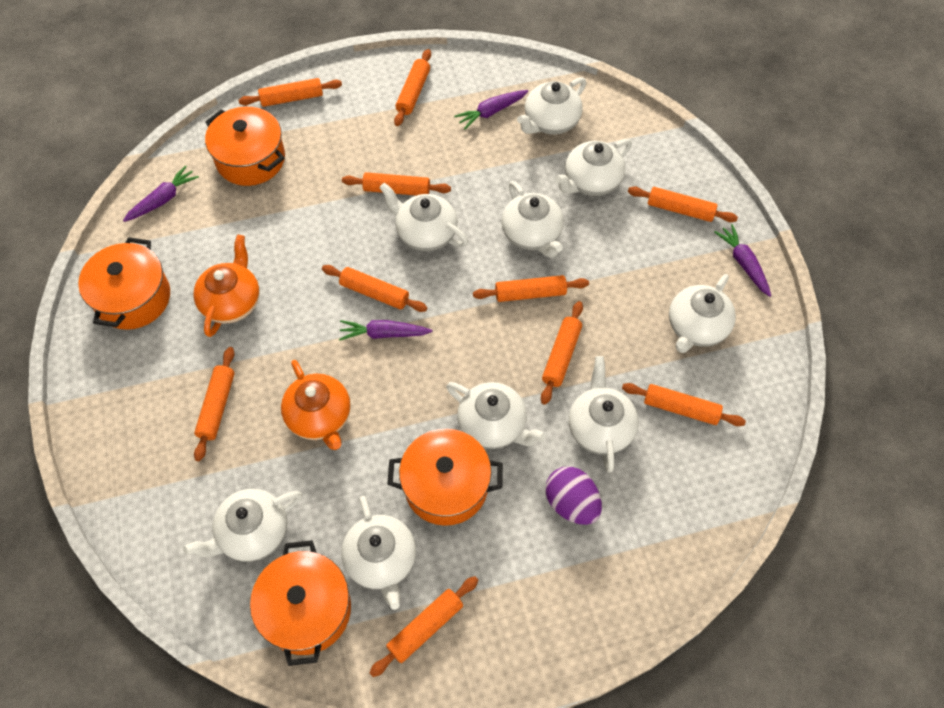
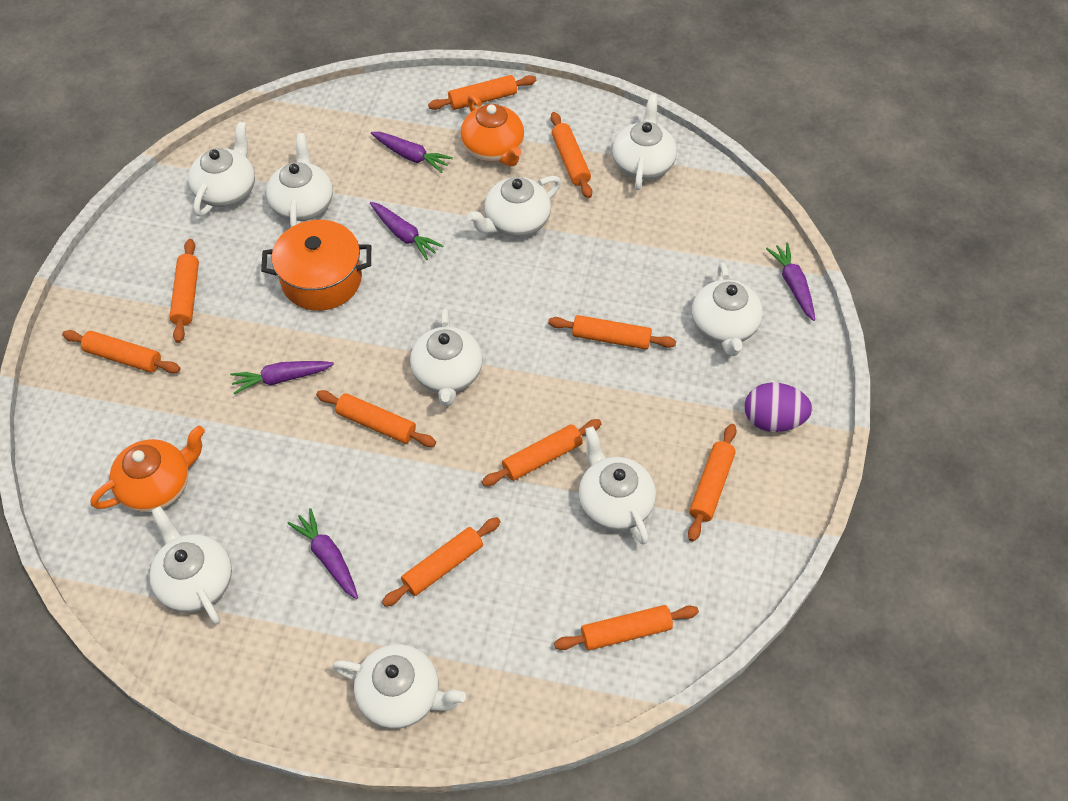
orange pot: [78,237,170,330] [205,107,285,186] [250,540,351,666] [387,429,503,526] = 4 -> [261,220,371,311] = 1
purple carrot: [123,165,199,222] [339,320,432,341] [454,90,528,129] [714,224,771,297] = 4 -> [230,361,334,395] [287,508,358,599] [370,202,443,260] [371,132,453,173] [766,243,815,321] = 5

